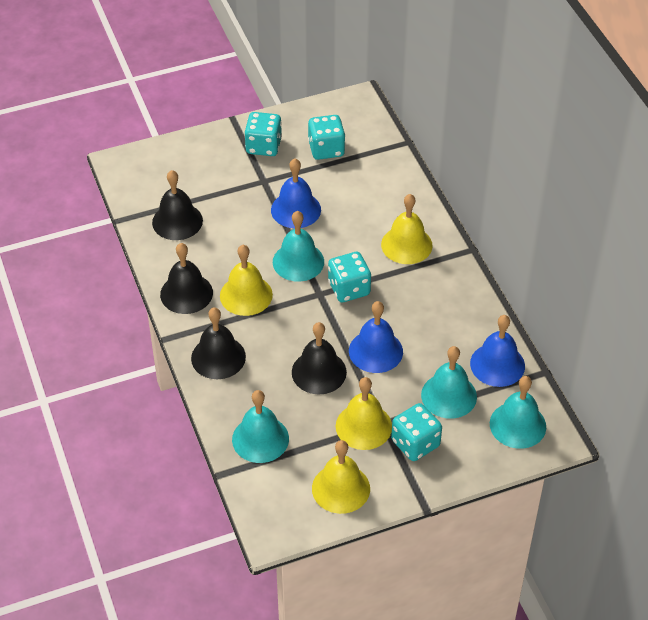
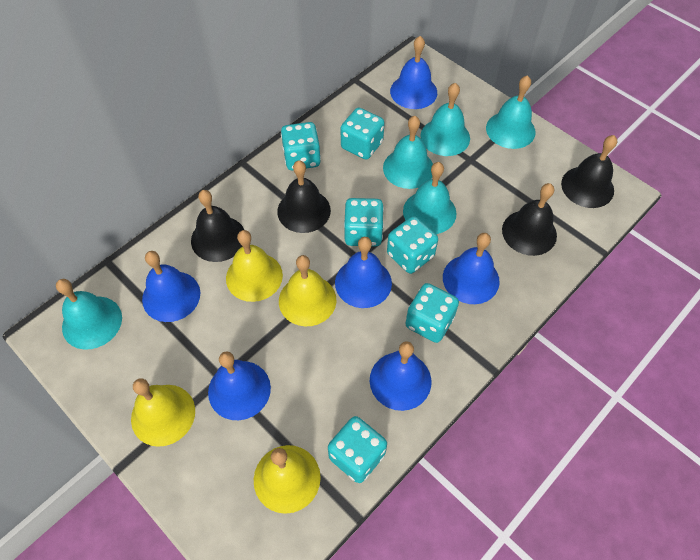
blue bell: [271,159,321,228] [349,301,403,373] [470,315,525,387] = 3 -> [142,251,200,322] [208,352,271,420] [335,237,392,308] [370,341,431,411] [390,36,437,109] [443,233,500,304] = 6
turquoise bell: [232,390,289,463] [273,211,324,282] [421,346,477,419] [490,376,546,449] = 4 -> [56,279,122,350] [383,116,433,189] [403,162,456,234] [421,83,470,156] [486,75,536,149] = 5
turquoise dice: [245,112,282,156] [308,115,345,160] [328,252,371,303] [391,403,442,461] = 4 -> [281,122,321,170] [328,416,387,483] [341,108,385,160] [344,198,384,247] [387,216,438,274] [405,283,459,343] = 6

